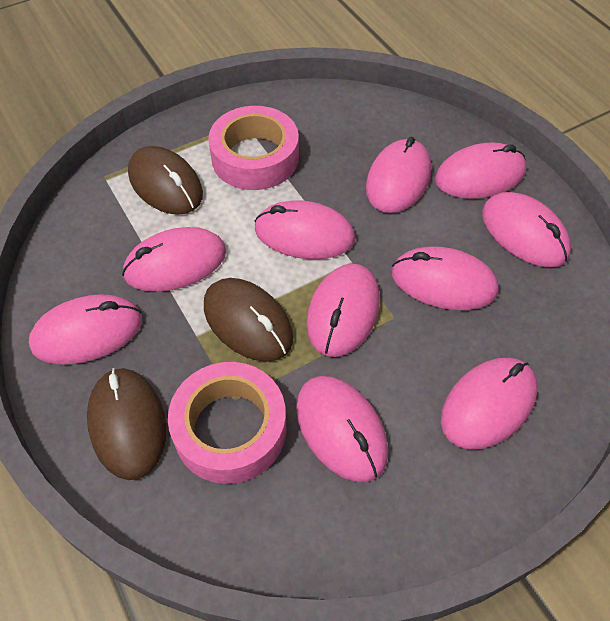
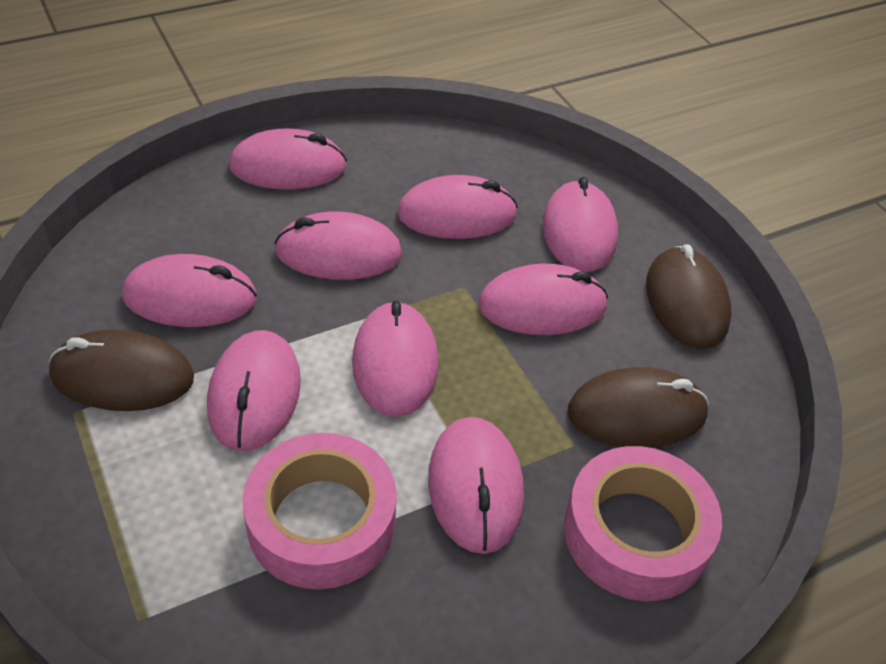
pink mouse: [29,294,142,365] [122,227,226,292] [254,200,355,259] [296,376,388,482] [306,264,380,357] [366,137,431,213] [392,246,498,310] [435,142,527,199] [441,358,538,450] [482,192,571,267] = 10 -> [122,254,257,327] [207,330,301,451] [229,128,347,190] [274,212,402,280] [352,301,439,417] [397,175,518,239] [428,417,524,554] [478,264,608,335] [543,177,618,272] = 9

